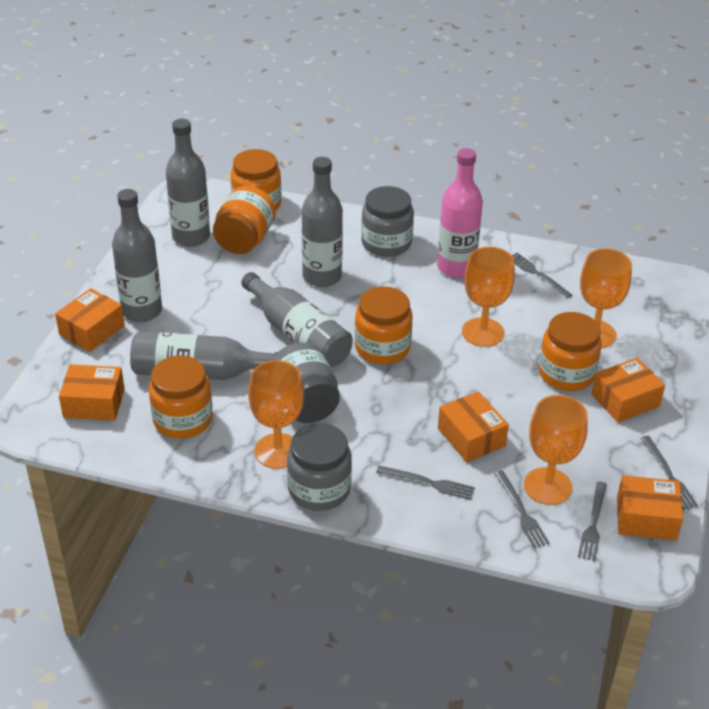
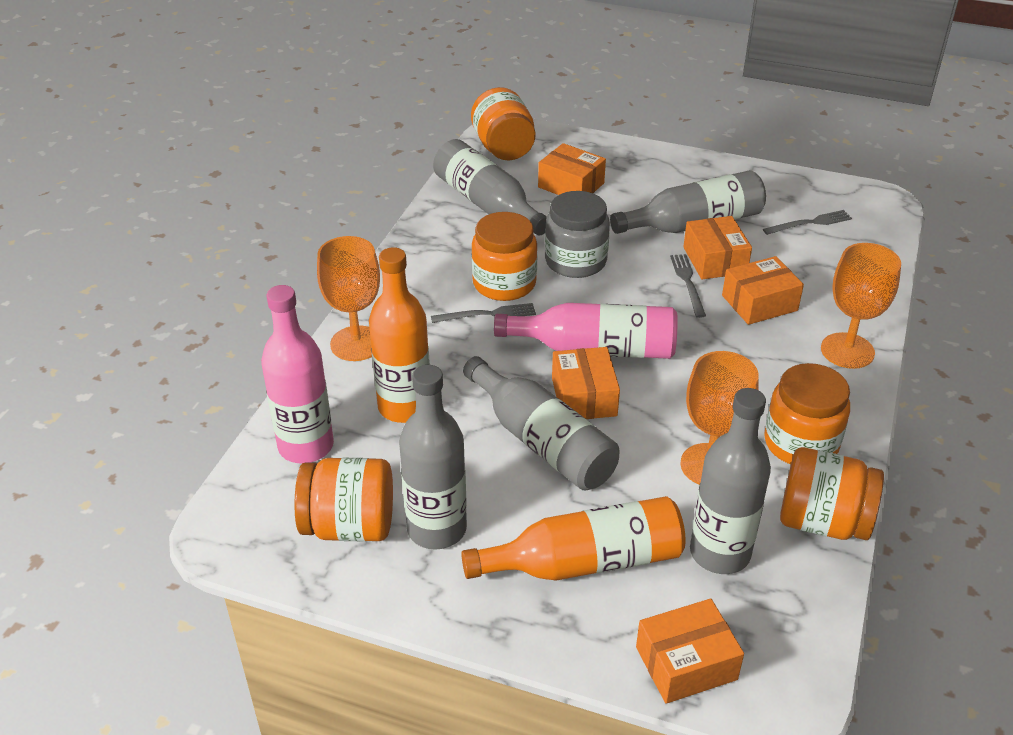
grey fork: [376,466,475,500] [494,470,550,548] [512,253,572,298] [578,482,607,561] [641,436,698,510] = 5 -> [431,303,536,323] [670,254,706,318] [763,210,852,235] = 3
grey jar: [271,342,340,423] [287,423,352,511] [361,186,414,257] = 3 -> [545,191,610,278] = 1
orange bottle: none = 0 -> [369,247,430,423] [461,496,686,581] = 2
orange goblet: [248,360,304,469] [462,247,515,347] [524,395,588,505] [580,248,632,348] = 4 -> [317,236,380,361] [681,351,759,485] [821,243,901,369] = 3
pink bottle: [437,148,483,278] = 1 -> [261,285,334,463] [494,303,678,359] = 2

